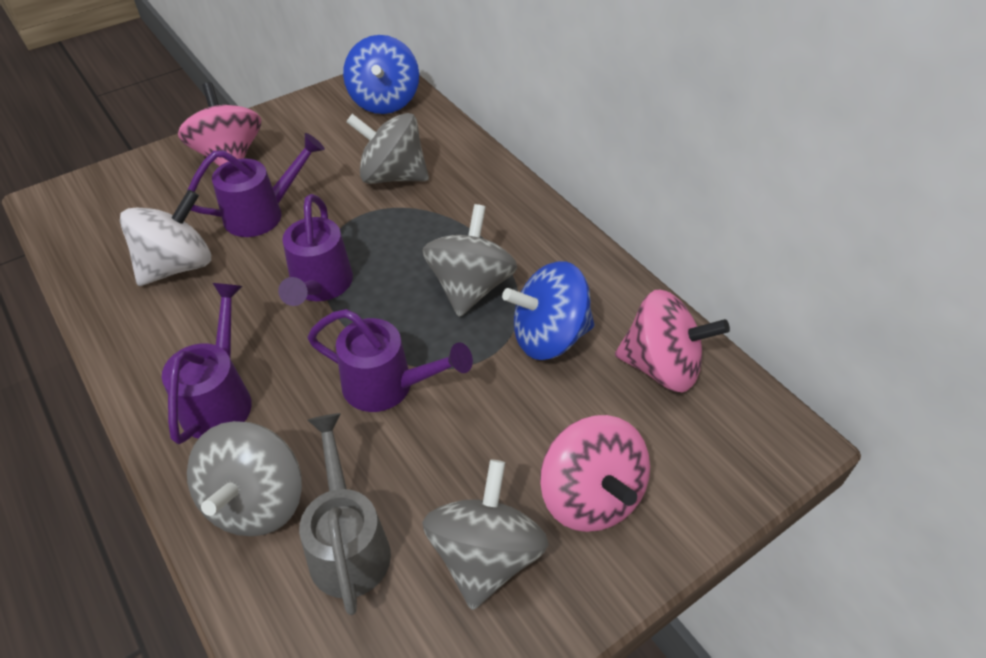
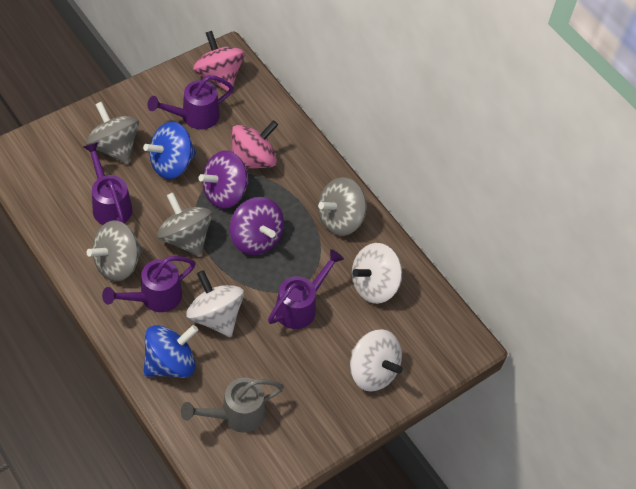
pink spinning top: [178,82,261,166] [540,415,650,532] [615,289,730,393] = 3 -> [193,31,245,92] [231,120,278,170] = 2
purple spinning top: none = 0 -> [199,151,249,209] [230,197,284,255] = 2
white spinning top: [120,189,211,286] = 1 -> [186,270,244,337] [350,329,403,392] [352,243,402,304] = 3

